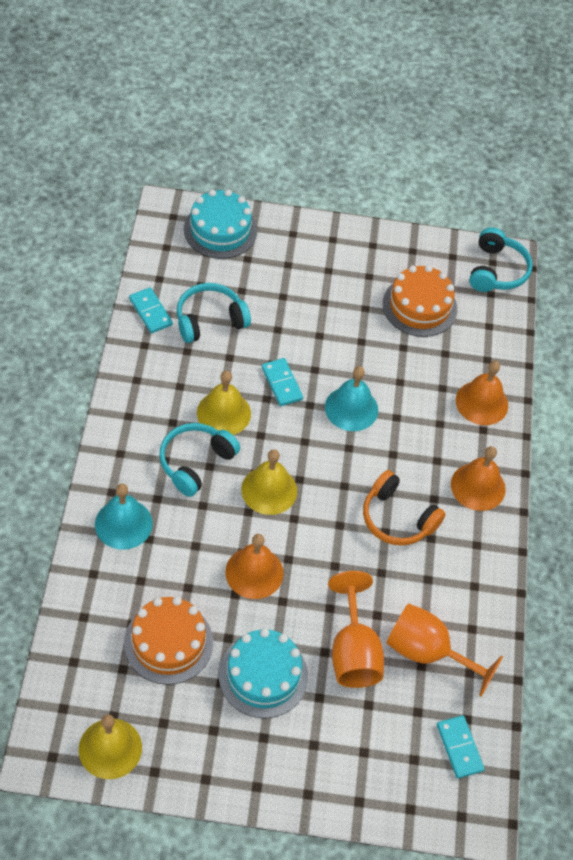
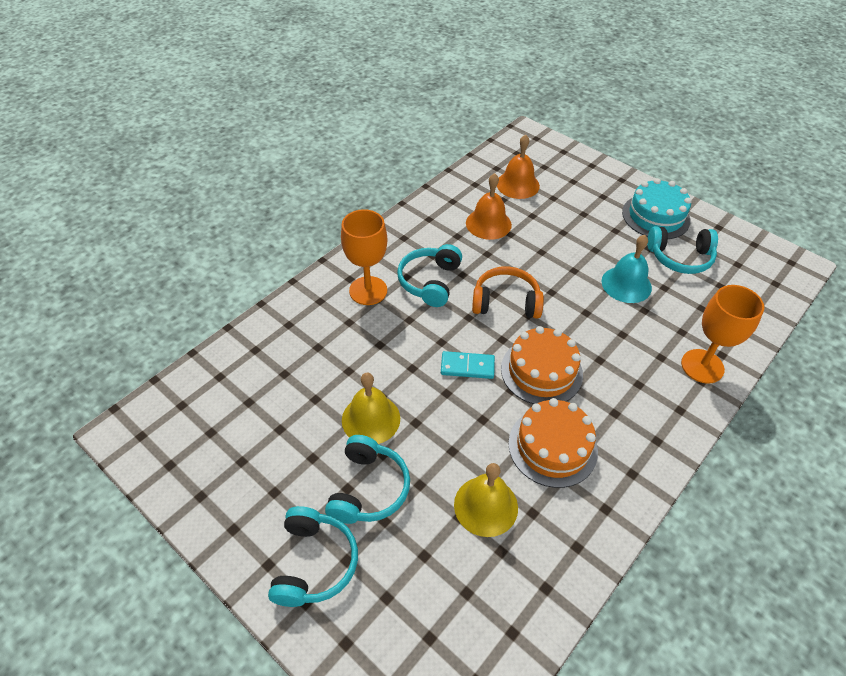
orange bell: [225,534,284,599] [451,446,506,511] [456,361,508,425] = 3 -> [466,173,512,240] [497,134,540,199] = 2
turquoise bell: [95,484,153,550] [325,366,378,431] = 2 -> [601,235,652,303] = 1
turquoise cake: [184,189,257,259] [219,628,308,718] = 2 -> [622,178,692,239] = 1
turquoise domino: [129,287,173,333] [262,358,303,406] [437,715,484,779] = 3 -> [441,351,495,379] = 1
turquoise headphones: [159,423,240,497] [177,283,251,343] [469,227,533,292] = 3 -> [268,506,358,607] [325,435,410,524] [397,244,462,307] [647,226,718,274] = 4
yellow bell: [79,714,142,779] [197,371,251,435] [241,449,297,515] = 3 -> [342,373,400,444] [454,463,518,537] = 2

